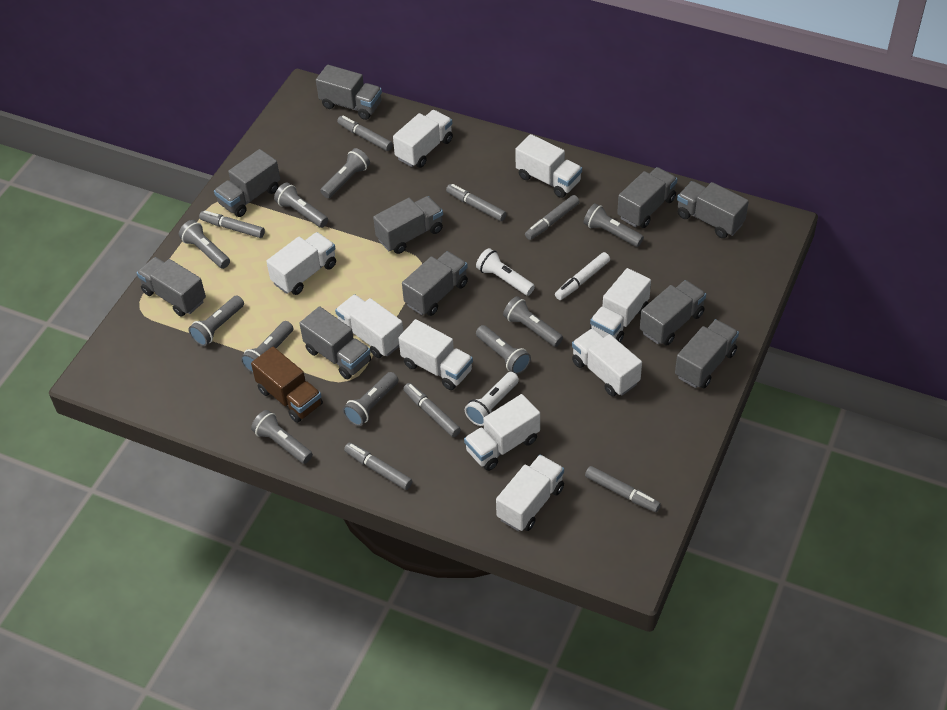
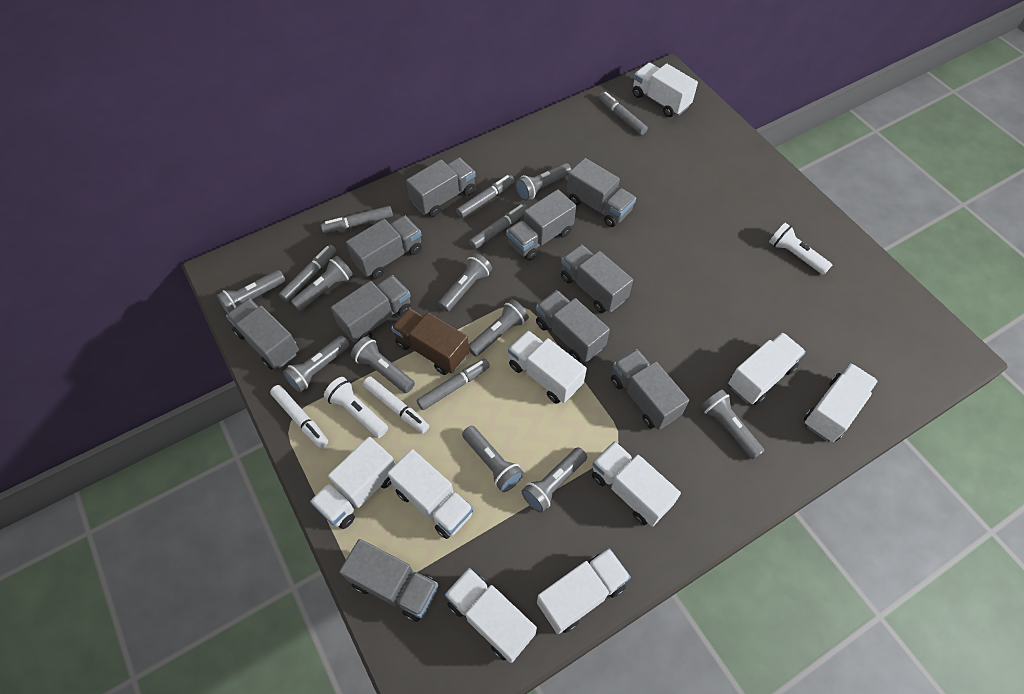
grey marker: [199,211,265,238] [337,116,393,151] [344,443,413,490] [403,383,461,437] [446,184,507,221] [525,195,579,240] [585,466,661,512] = 7 -> [279,245,337,302] [321,206,393,233] [417,358,490,410] [456,175,515,218] [469,204,528,249] [599,92,648,135] = 6
white marker: [555,252,610,300] = 1 -> [270,385,328,448] [363,376,429,433] = 2

